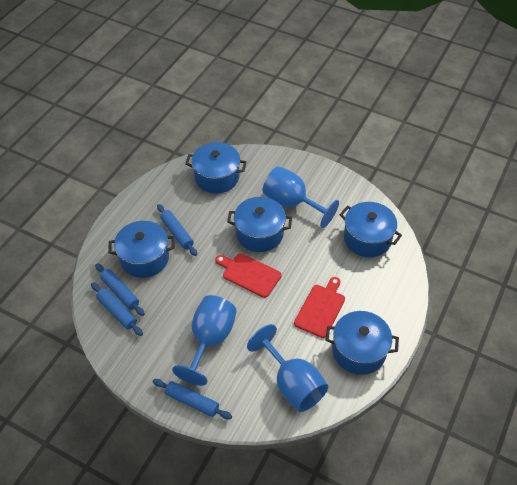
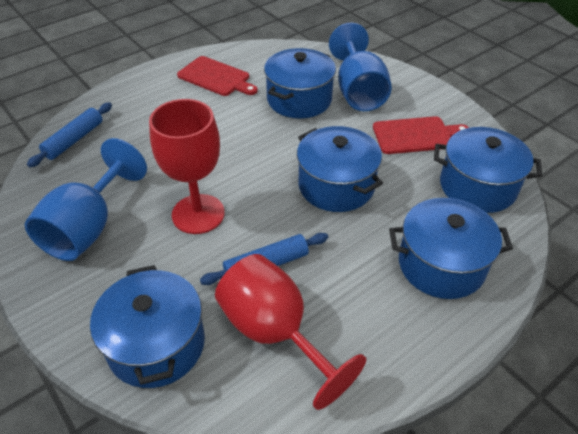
blue goblet: [172,295,237,386] [247,324,328,412] [262,166,339,228] = 3 -> [25,138,147,261] [329,23,392,111] = 2
blue rolling pin: [91,282,143,336] [95,263,145,316] [153,379,232,419] [157,204,197,256] = 4 -> [27,102,112,167] [200,233,328,285] = 2
red goblet: none = 0 -> [149,99,225,234] [215,254,366,410] = 2

